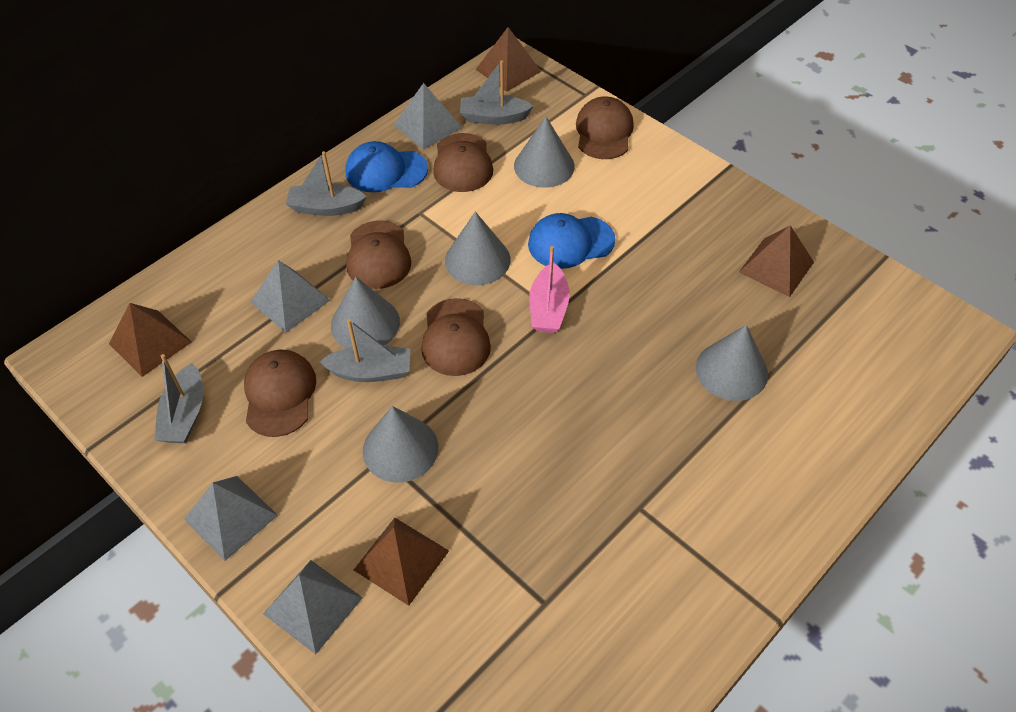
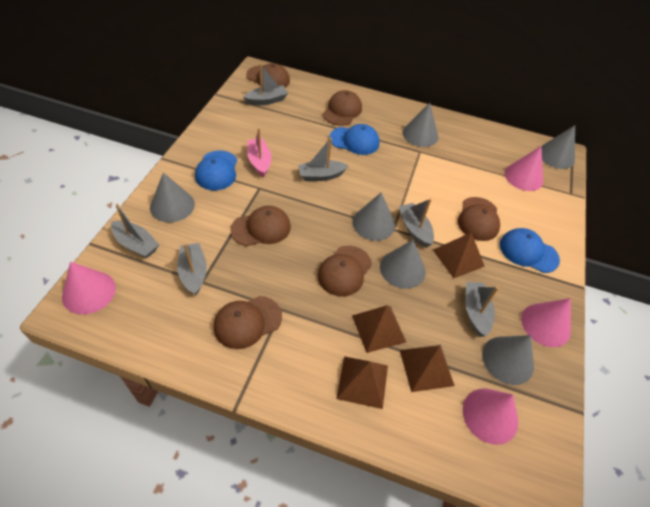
blue cap: [346,141,428,193] [528,213,615,269] = 2 -> [195,151,237,190] [329,124,379,155] [500,228,560,273] = 3
brown cap: [244,349,316,437] [346,221,411,289] [421,298,491,376] [433,133,493,192] [576,96,634,159] = 5 -> [214,296,282,349] [230,206,291,246] [246,63,290,87] [317,246,372,297] [323,90,362,126] [458,197,500,241] = 6
grey boat: [155,354,203,443] [286,151,367,216] [320,319,410,382] [460,60,534,125] = 4 -> [111,204,159,258] [177,243,207,295] [243,64,288,105] [298,138,349,181] [399,199,434,248] [465,282,499,337] = 6
grey cone: [331,277,400,348] [363,406,438,483] [445,212,510,285] [514,116,575,188] [696,325,768,401] = 5 -> [150,173,195,222] [352,192,395,241] [380,239,426,289] [402,103,439,147] [482,335,534,385] [541,125,575,169] = 6
grey pyramid: [184,476,278,561] [250,260,331,333] [263,560,363,654] [393,83,462,150] = 4 -> none = 0
pink cone: none = 0 -> [62,262,116,314] [463,388,518,445] [505,146,543,191] [521,298,571,347] = 4

